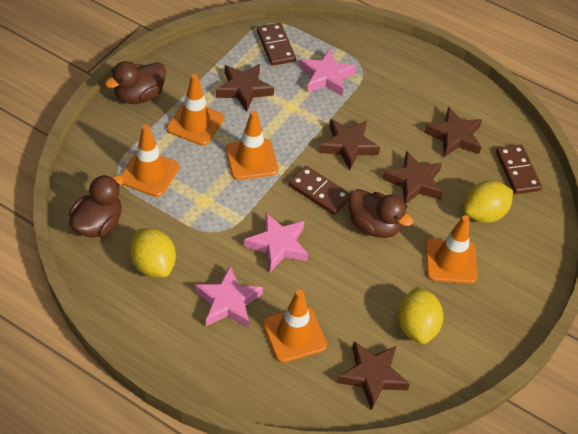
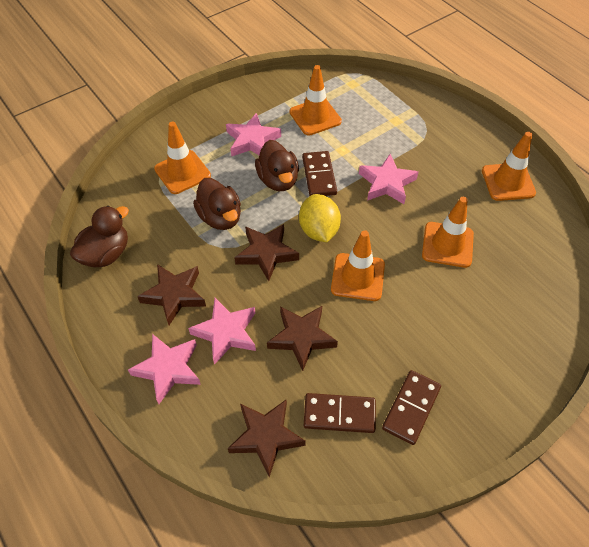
brown star: [216,64,274,112] [319,119,380,170] [337,341,410,410] [383,151,443,205] [424,107,482,157] = 5 -> [137,264,206,325] [228,399,306,477] [234,224,299,281] [267,306,338,371] = 4
pink star: [195,266,263,328] [244,213,308,272] [299,49,356,96] = 3 -> [128,334,201,404] [188,298,256,365] [226,113,281,156] [359,154,418,204] = 4
yellow lemon: [130,228,176,278] [398,287,444,344] [464,180,513,223] = 3 -> [299,194,341,242] = 1

